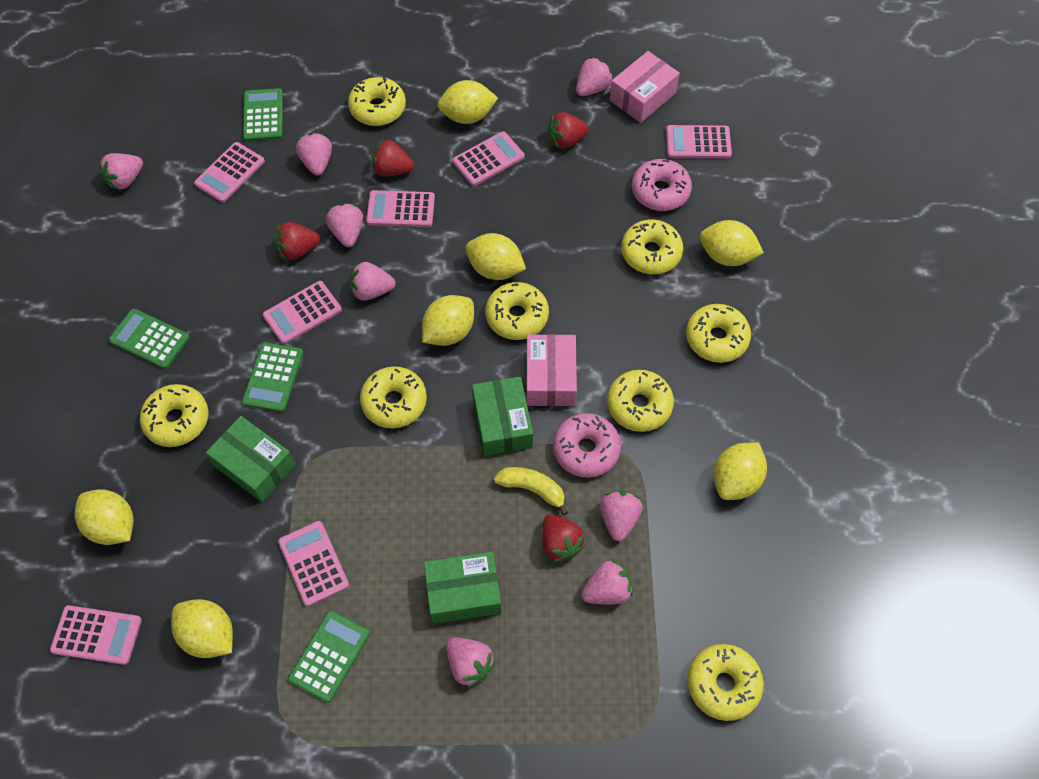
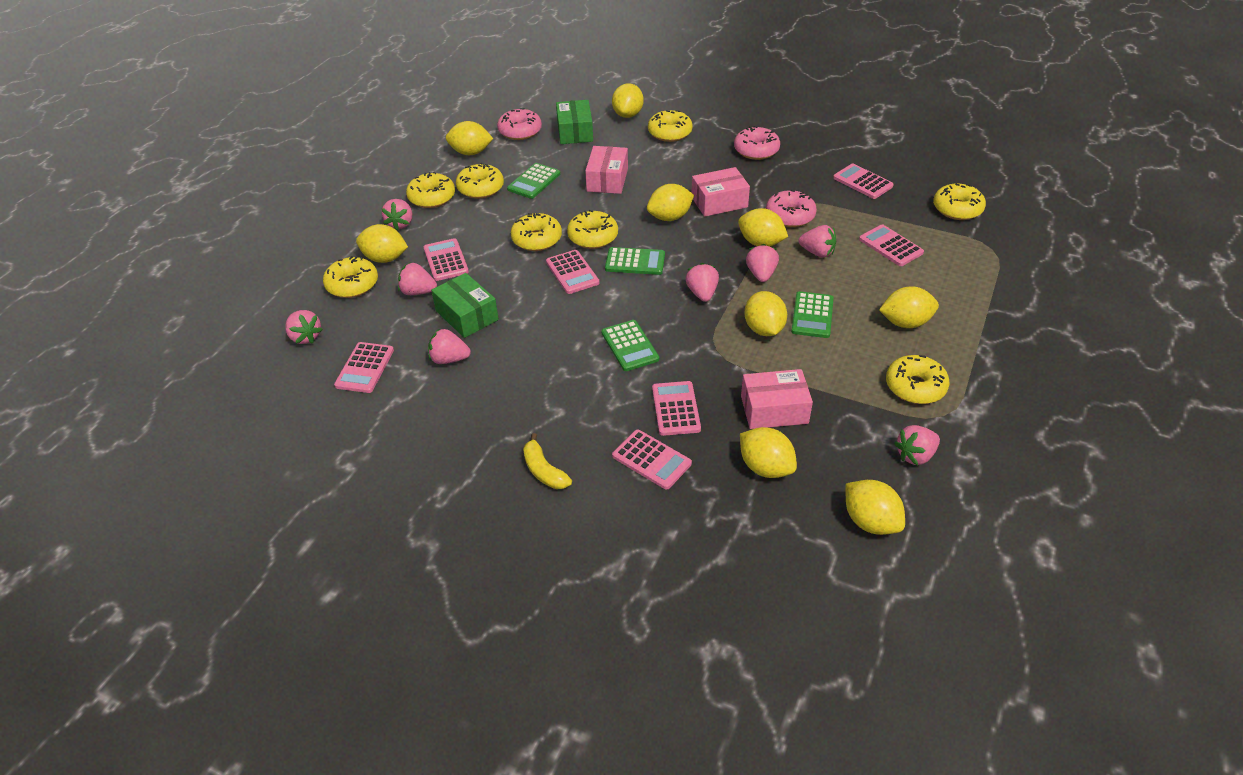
green box: [206,416,296,502] [424,552,502,624] [472,376,533,456] = 3 -> [431,273,499,338] [556,100,593,144] = 2
pink box: [526,334,577,406] [610,51,680,123] = 2 -> [585,146,628,194] [691,167,750,217] [741,369,813,429] = 3
pink donut: [553,413,621,478] [632,159,692,211] = 2 -> [497,108,542,140] [734,126,780,160] [766,190,817,227] = 3
red strawberry: [275,222,320,260] [372,139,414,176] [542,514,585,562] [548,112,589,149] = 4 -> none = 0
yellow lemon: [75,489,134,545] [171,599,233,658] [422,295,474,346] [438,80,498,124] [466,233,526,280] [700,220,764,266] [713,442,767,500] = 7 -> [356,224,408,263] [446,121,493,155] [612,83,644,118] [647,184,694,221] [738,208,788,247] [740,427,797,478] [744,291,787,336] [845,480,905,535] [879,287,939,328] = 9

